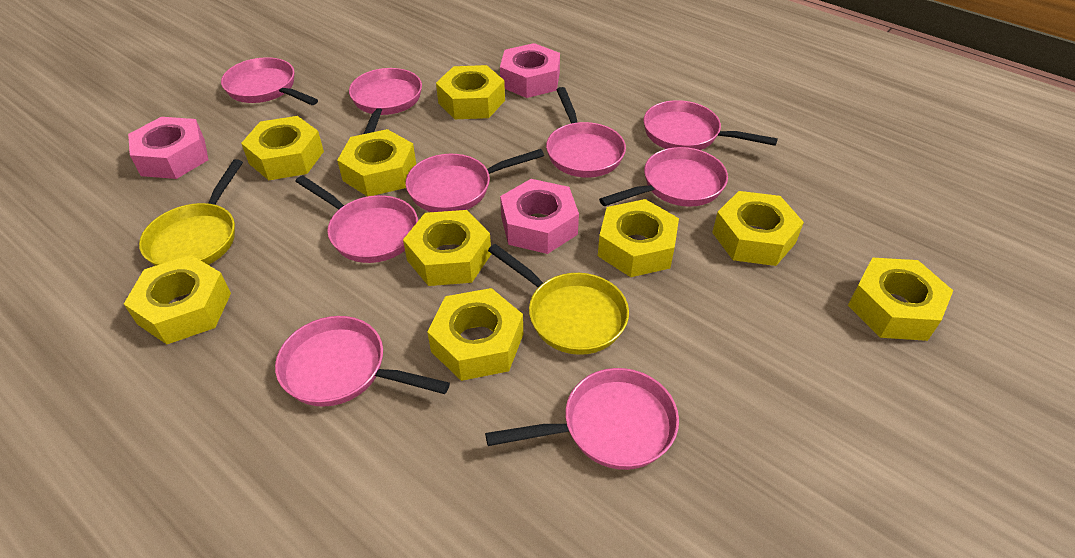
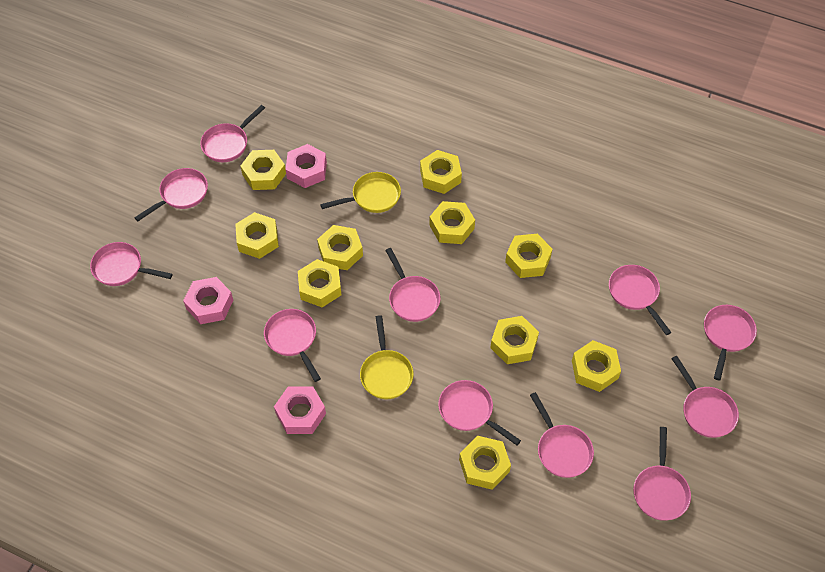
pink pan: [221,57,318,105] [275,316,450,407] [295,175,418,263] [349,68,422,134] [406,149,544,212] [485,368,679,470] [546,87,626,178] [599,147,728,207] [643,100,778,150] = 9 -> [90,242,173,286] [134,168,208,221] [200,105,265,162] [264,309,321,382] [385,248,441,322] [438,380,521,445] [530,392,594,478] [609,265,672,335] [633,427,691,521] [671,356,739,438] [704,305,757,380] = 11
yellow nut: [124,255,231,344] [241,116,324,180] [337,129,416,196] [403,210,491,286] [427,288,523,381] [436,65,505,119] [598,199,679,277] [712,191,804,266] [848,257,953,341] = 9 -> [235,212,279,259] [240,150,286,190] [298,259,341,307] [317,225,363,270] [420,150,462,194] [429,201,475,244] [459,436,511,490] [490,316,539,364] [505,234,553,278] [572,340,621,392] = 10

